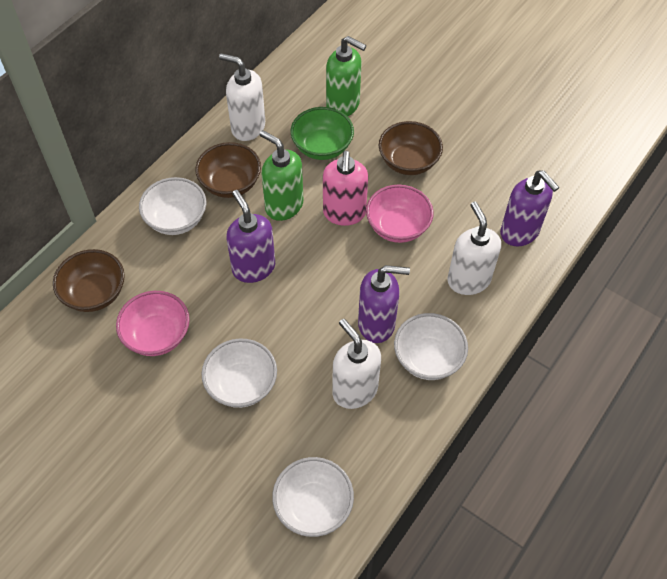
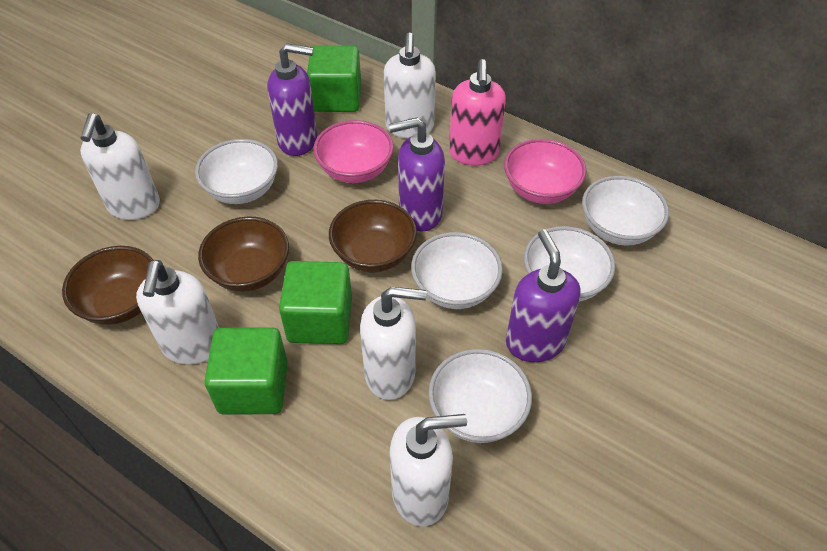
green bowl: [290,107,354,160] = 1 -> none = 0
green cube: none = 0 -> [204,327,288,415] [279,261,352,344] [307,46,361,112] = 3
green soap dispenser: [259,130,303,221] [326,36,366,116] = 2 -> none = 0
white bowl: [139,177,206,235] [202,338,277,408] [272,457,354,537] [394,313,468,380] = 4 -> [195,139,278,204] [411,232,503,309] [428,349,532,443] [524,226,615,302] [582,176,669,245] = 5
white soap dispenser: [219,53,265,141] [332,319,381,409] [447,202,501,295] = 3 -> [80,113,160,220] [136,260,219,365] [360,287,427,400] [384,32,436,138] [390,414,467,526] = 5

